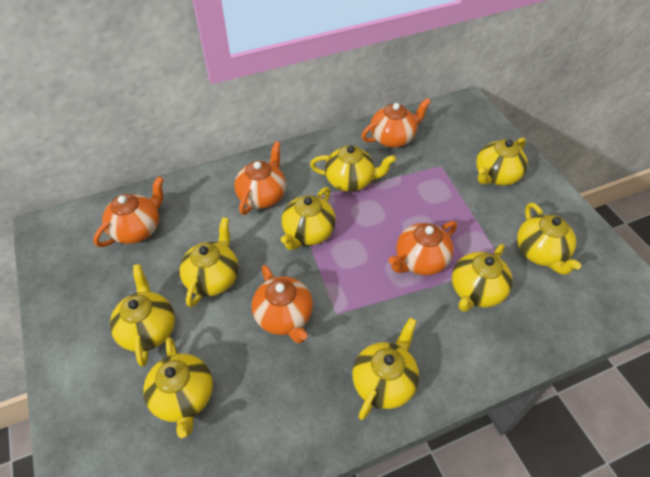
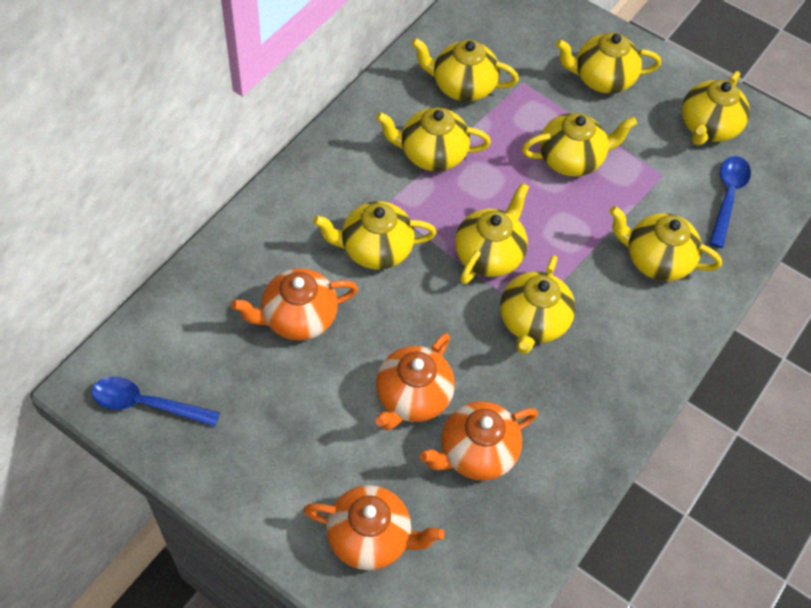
blue spoon: none = 0 -> [91,377,220,427] [709,156,751,248] = 2
orange teapot: [93,176,164,247] [234,141,286,215] [252,265,313,343] [362,98,431,148] [388,221,457,275] = 5 -> [231,268,358,341] [303,485,444,570] [375,333,455,430] [420,401,538,481] = 4

